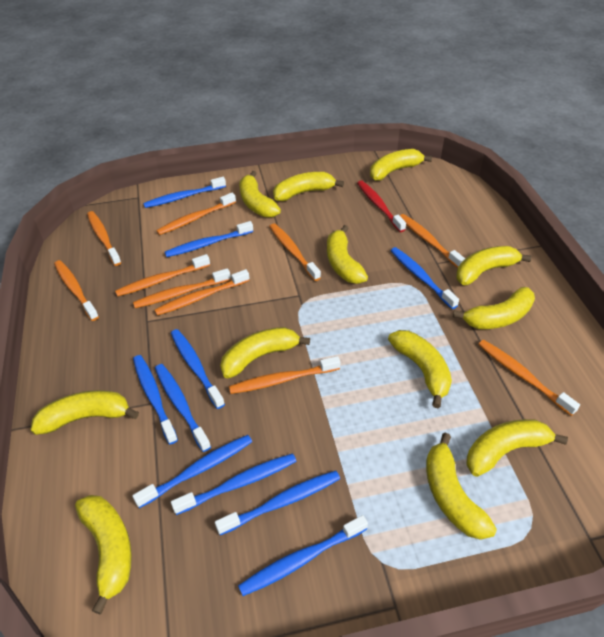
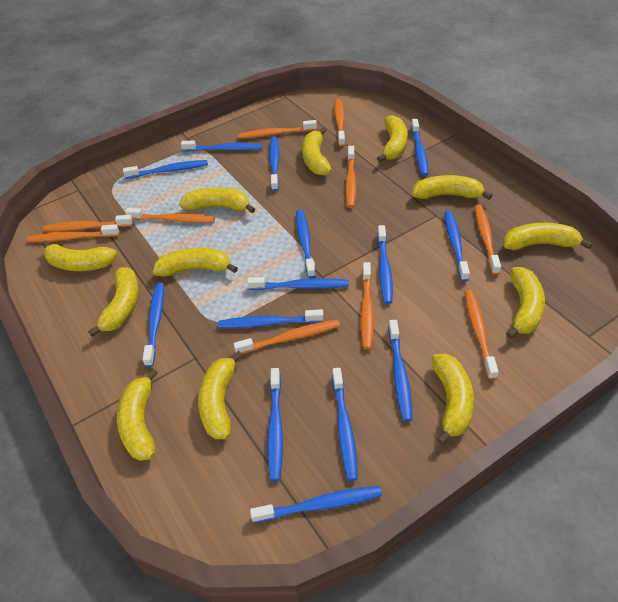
blue toothbrush: [132,435,252,508] [133,355,178,444] [143,177,226,208] [155,364,211,452] [165,221,253,257] [171,329,225,409] [171,453,297,515] [215,471,340,535] [238,515,368,596] [391,247,459,309] = 10 -> [123,160,208,179] [143,283,164,367] [181,141,262,152] [218,309,324,328] [247,277,349,290] [250,486,382,523] [267,368,283,481] [269,137,279,191] [296,210,316,278] [332,368,358,481] [377,225,393,304] [388,320,412,421] [411,119,429,176] [444,210,470,281] = 14
red toothbrush: [357,181,406,232] = 1 -> none = 0

